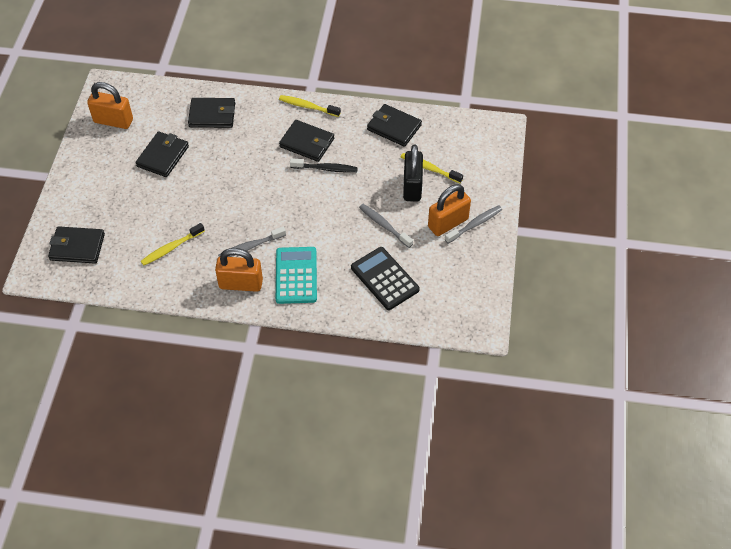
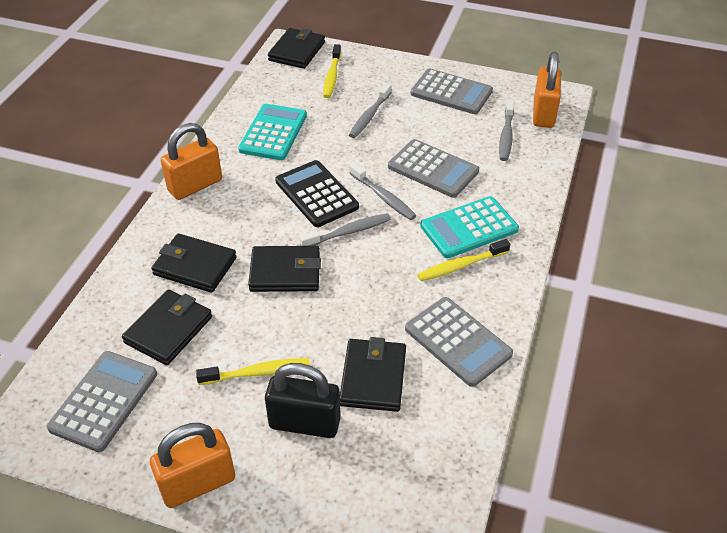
black toothbrush: [290,158,358,173] = 1 -> none = 0
grey calculator: none = 0 -> [47,351,157,452] [388,139,479,198] [405,297,513,387] [411,69,493,114] = 4
grey toothbrush: [218,226,286,257] [359,204,413,248] [445,205,502,243] = 3 -> [299,213,391,246] [349,83,391,138] [349,162,417,220] [499,100,515,161] = 4
turquoise calculator: [276,247,317,304] = 1 -> [238,104,307,160] [420,196,519,258] = 2

